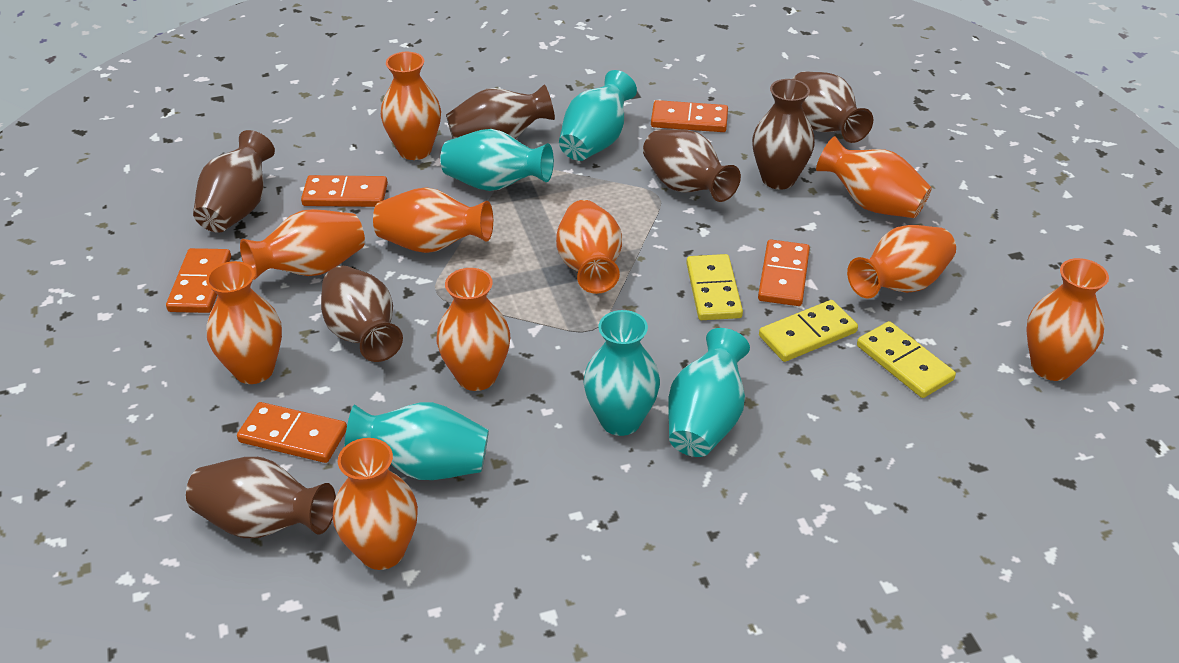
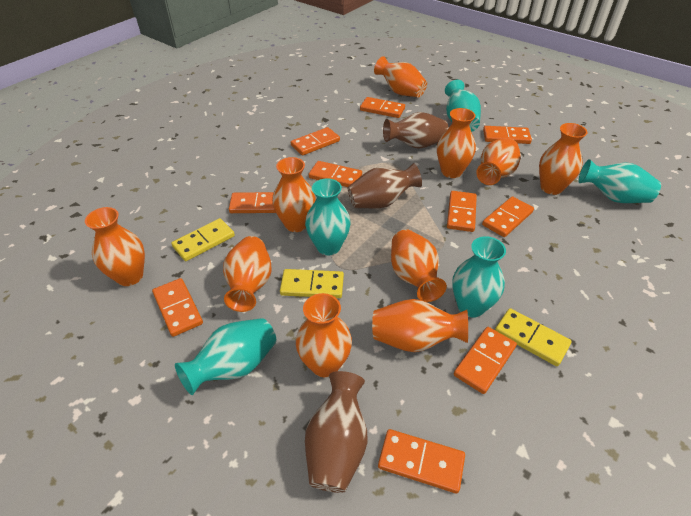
brown vase: [186,457,336,538] [193,130,275,233] [321,266,403,362] [446,84,555,139] [643,129,741,202] [752,79,815,189] [793,71,873,143] = 7 -> [305,371,368,493] [348,163,422,208] [383,112,448,149] = 3
orange domino: [166,248,231,313] [237,402,347,463] [301,175,388,207] [651,100,728,132] [758,239,810,306] = 5 -> [152,278,203,337] [229,192,276,213] [291,127,340,156] [309,161,362,187] [360,97,405,118] [378,429,465,494] [447,191,477,232] [454,327,517,394] [482,196,534,237] [483,126,532,144] = 10

